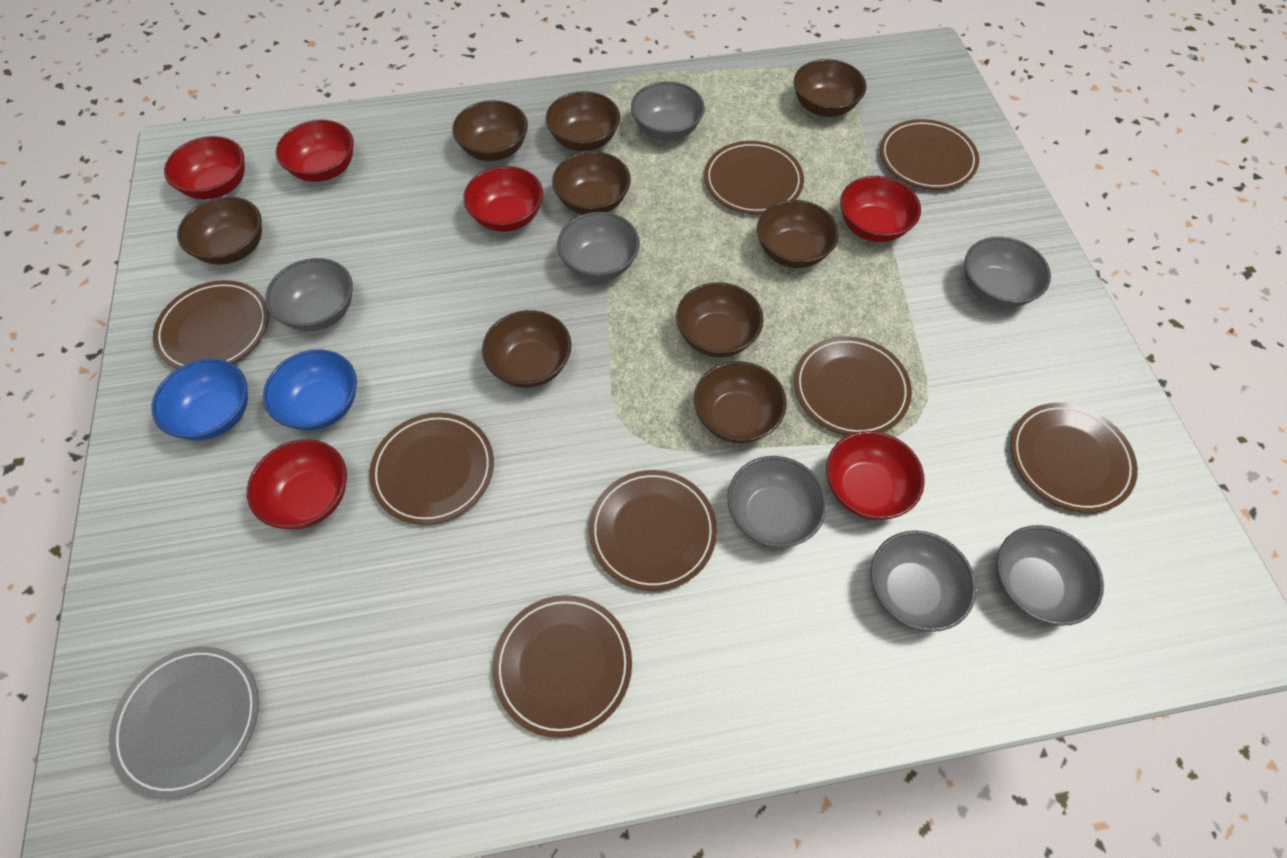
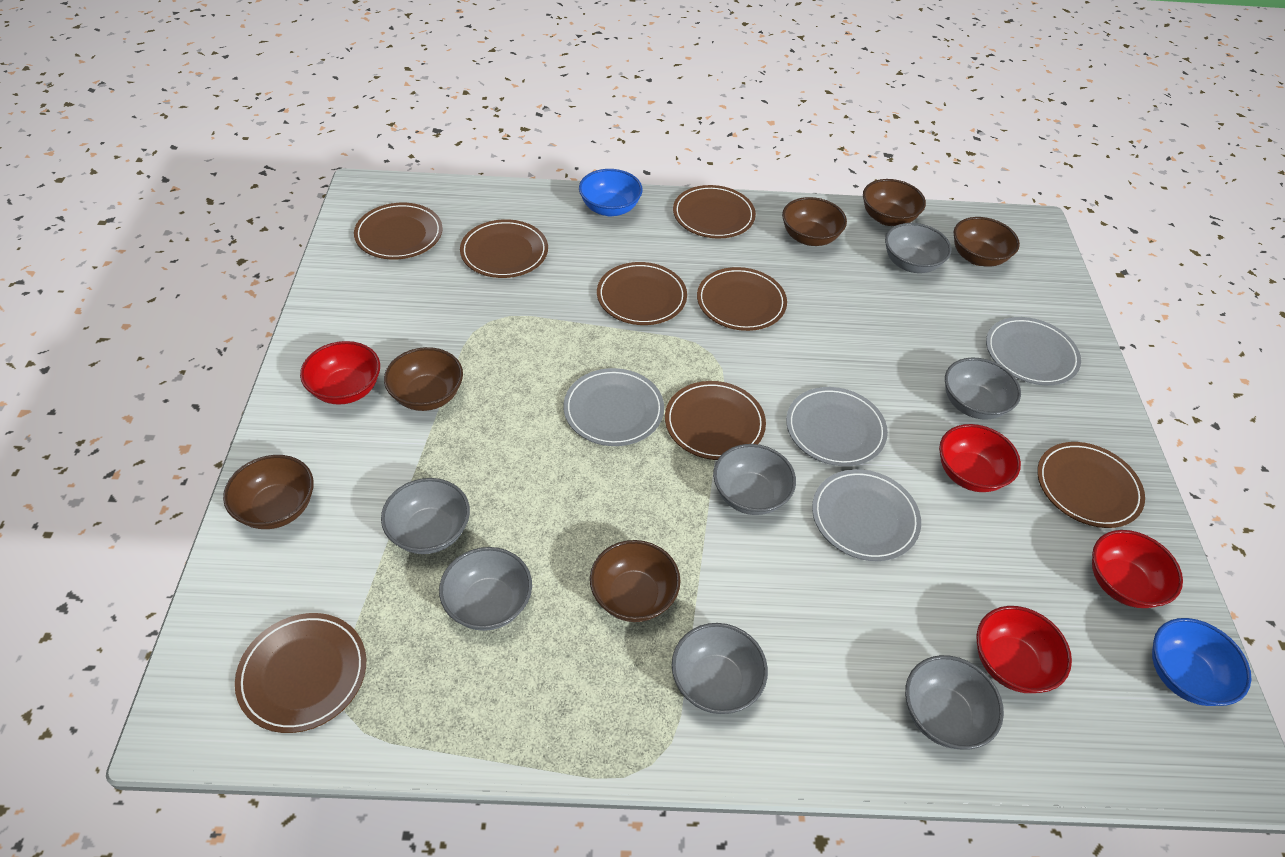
brown bowl: [177,197,262,265] [452,100,528,161] [482,310,571,388] [546,91,620,151] [552,151,631,215] [676,282,764,357] [694,361,787,443] [757,200,839,268] [794,59,866,117] = 9 -> [223,455,314,529] [384,347,463,411] [590,540,680,622] [782,197,847,246] [863,179,926,226] [954,217,1020,267] = 6
grey plate: [109,646,259,798] = 1 -> [563,368,664,446] [786,387,888,466] [812,469,921,561] [986,317,1081,385] = 4
red bowl: [164,136,245,200] [247,439,347,529] [276,120,354,182] [463,166,543,232] [826,431,925,520] [840,176,921,242] = 6 -> [300,341,380,405] [939,424,1021,492] [977,606,1072,693] [1092,530,1183,608] = 4

